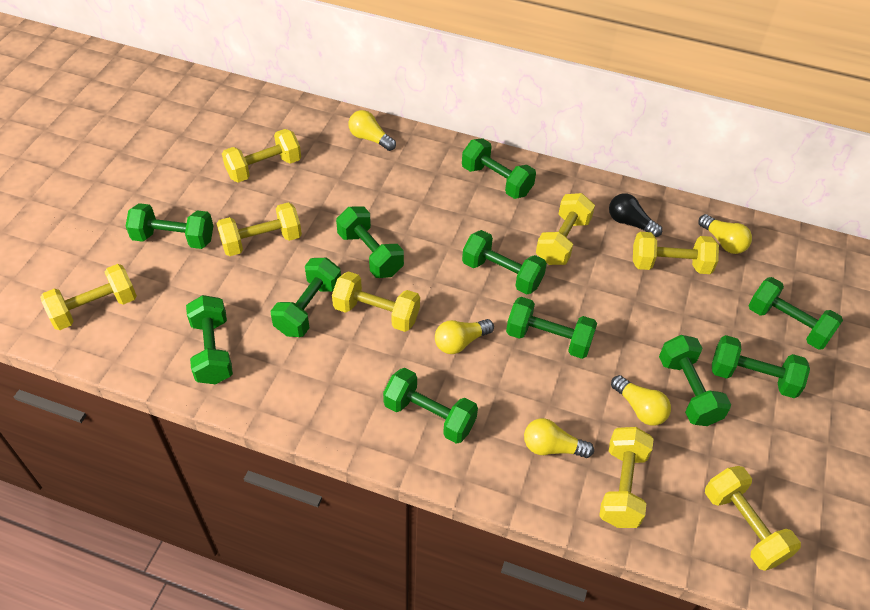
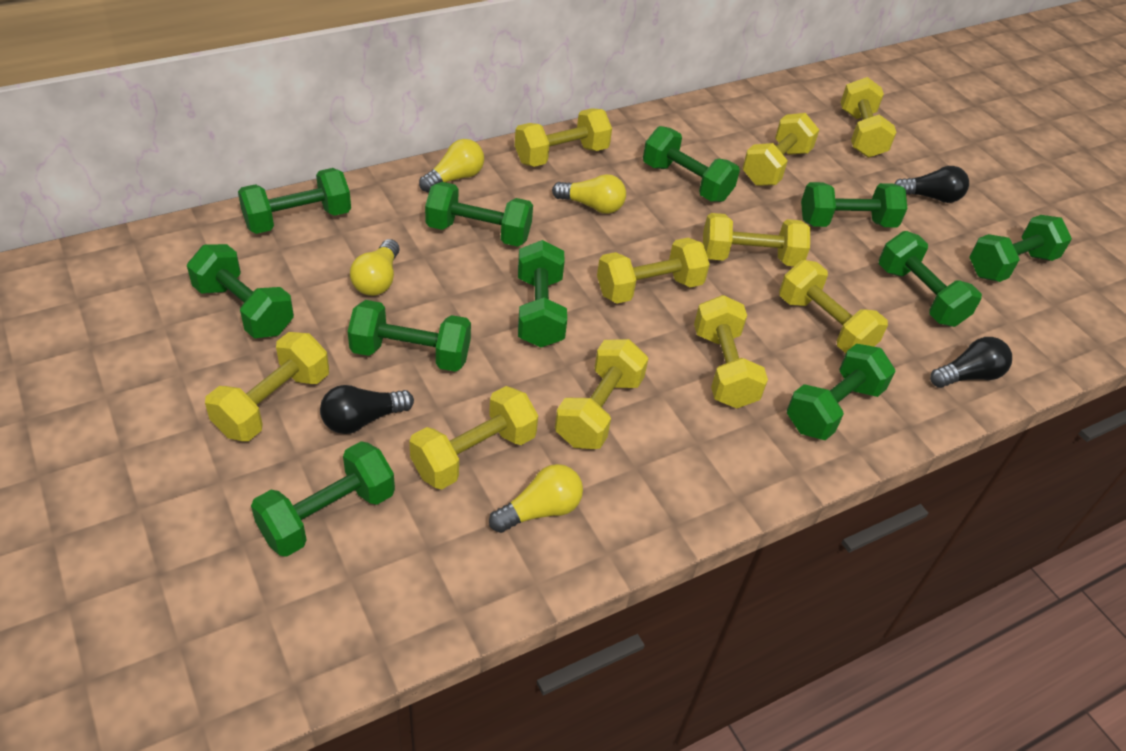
black light bulb: [609,193,662,237] = 1 -> [320,385,414,434] [894,166,969,203] [930,337,1012,388] = 3
yellow dumbbell: [40,264,137,330] [217,202,302,256] [222,129,301,183] [332,271,420,332] [536,193,595,265] [599,427,654,528] [633,232,719,274] [705,466,801,571] = 8 -> [205,332,329,441] [409,386,538,489] [515,108,612,167] [555,339,649,449] [597,238,710,304] [694,295,768,408] [703,213,810,266] [742,113,819,186] [779,260,888,353] [841,77,897,158] = 10
yellow light bulb: [349,110,396,151] [435,319,494,354] [524,418,594,458] [611,375,671,426] [699,214,752,254] = 5 -> [350,239,400,296] [419,139,484,193] [489,464,583,533] [552,174,626,214] = 4

